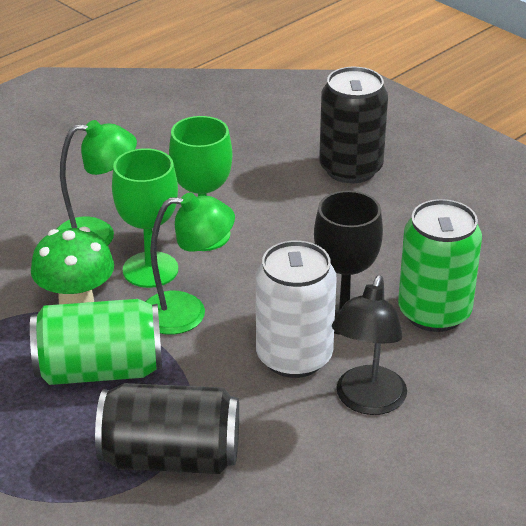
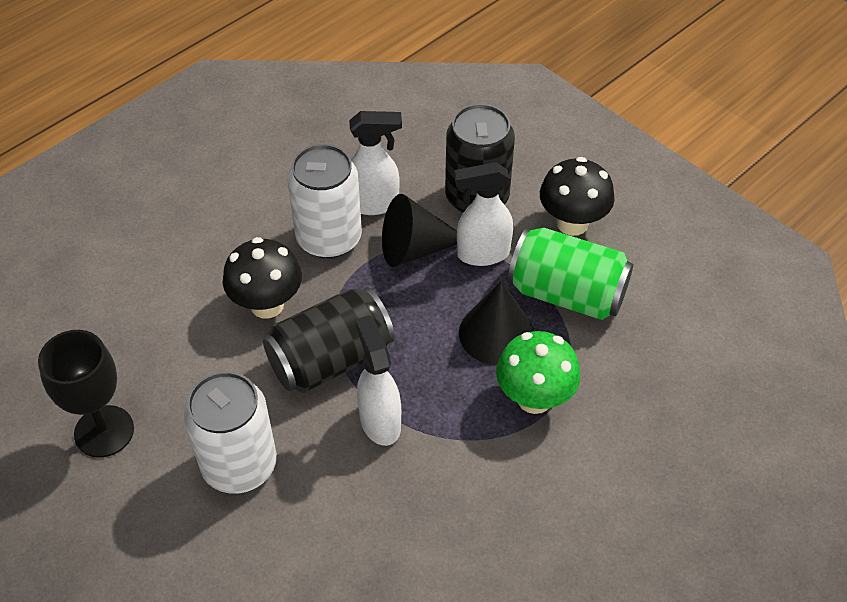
black cone: none = 0 -> [382,194,457,267] [459,281,534,365] = 2
black lamp: [332,275,407,415] = 1 -> none = 0
black mushroom: none = 0 -> [223,237,302,319] [540,157,615,236] = 2
green can: [30,299,162,385] [398,199,482,332] = 2 -> [508,228,633,320] = 1
green goblet: [112,148,178,288] [169,116,232,251] = 2 -> none = 0
green lamp: [56,120,137,245] [145,193,235,335] = 2 -> none = 0
white can: [256,240,337,378] = 1 -> [184,371,277,494] [288,144,362,259] = 2
white spray bottle: none = 0 -> [349,111,402,215] [355,315,401,446] [454,162,513,266] = 3

